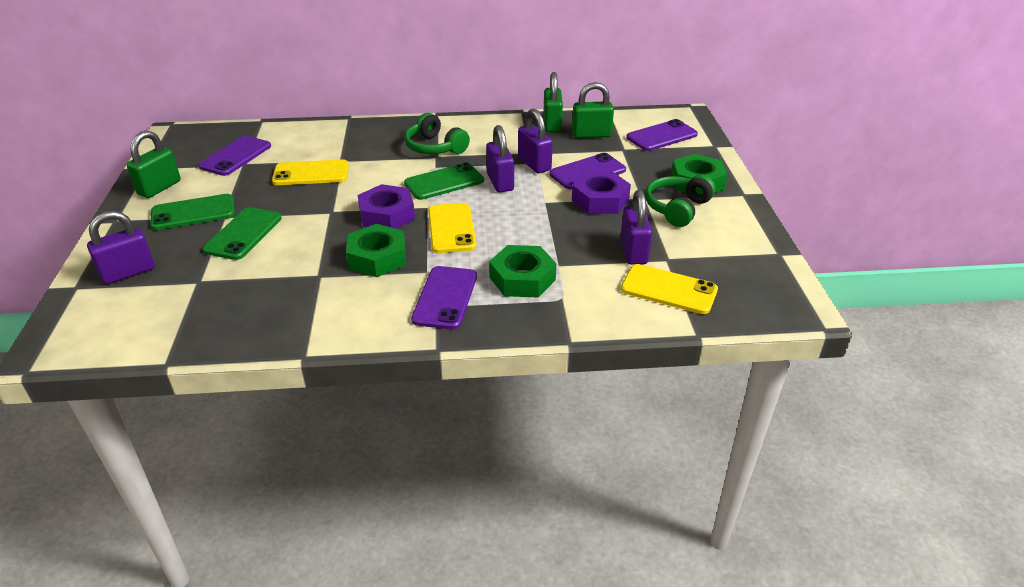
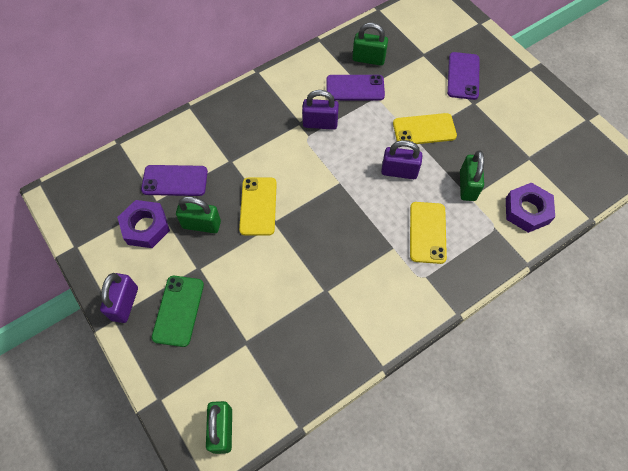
green headphones: [405,113,470,154] [645,175,716,227] = 2 -> none = 0
green nut: [346,224,406,277] [489,245,556,297] [671,154,728,193] = 3 -> none = 0
green padlock: [127,131,181,198] [543,72,563,132] [572,82,614,138] = 3 -> [176,196,221,233] [206,401,232,454] [352,23,388,66] [460,151,484,201] = 4
green phone: [150,194,235,230] [203,207,282,260] [404,162,484,200] = 3 -> [152,276,204,347] = 1
purple padlock: [87,211,155,284] [486,125,514,192] [518,108,553,173] [621,190,652,265] = 4 -> [100,273,138,323] [302,90,339,130] [381,140,422,179] = 3
purple phone: [198,136,271,176] [411,266,477,330] [549,153,626,190] [626,119,698,151] = 4 -> [141,165,208,196] [326,75,385,101] [447,52,480,100] = 3

